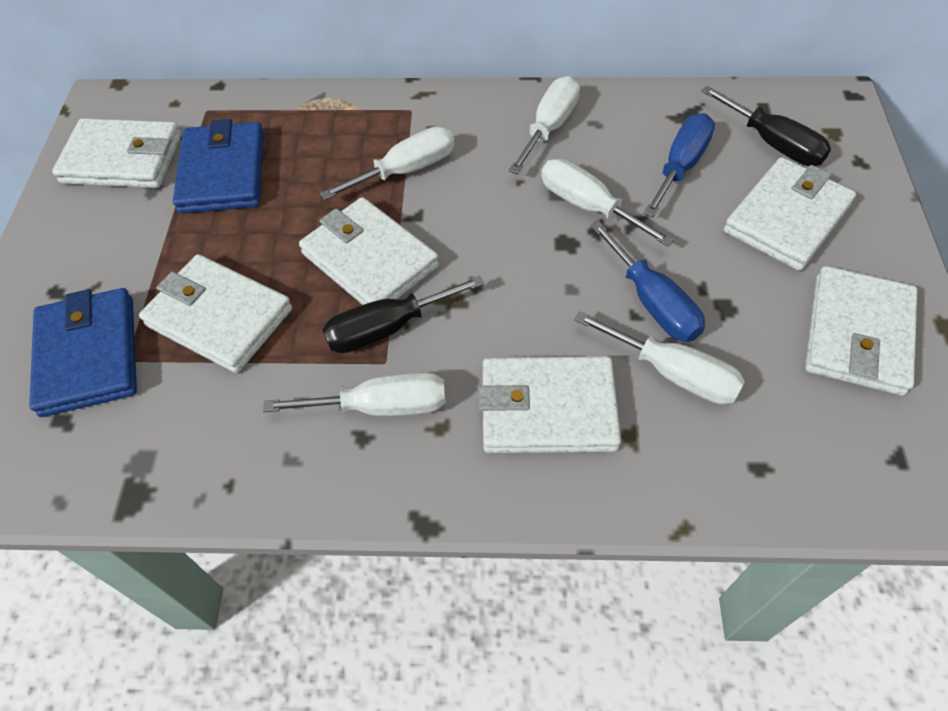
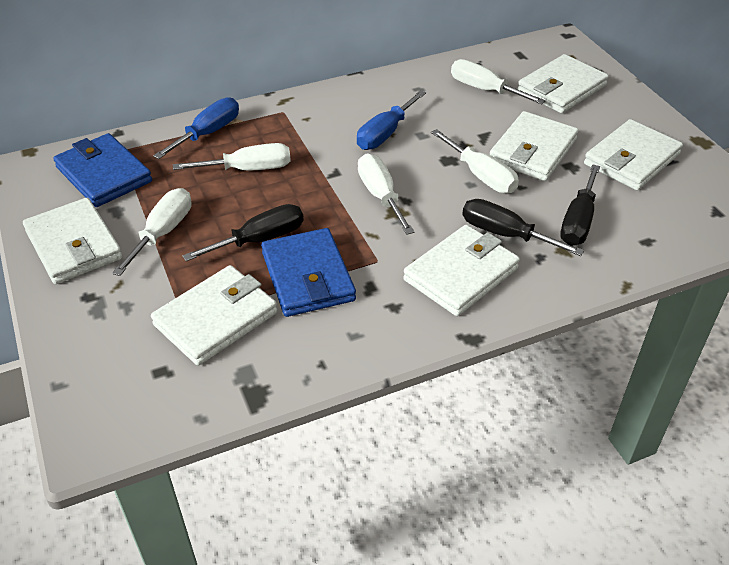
black screwdriver: [322,275,485,353] [701,86,831,166] = 2 -> [182,204,304,261] [462,199,584,256] [560,164,600,246] = 3

